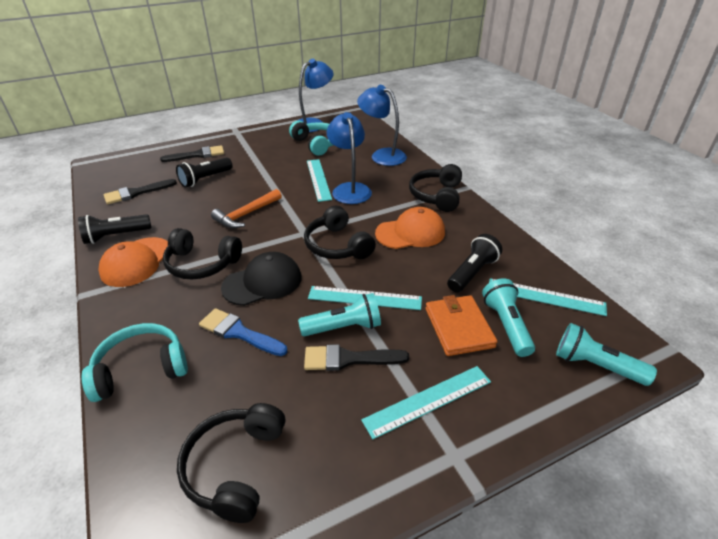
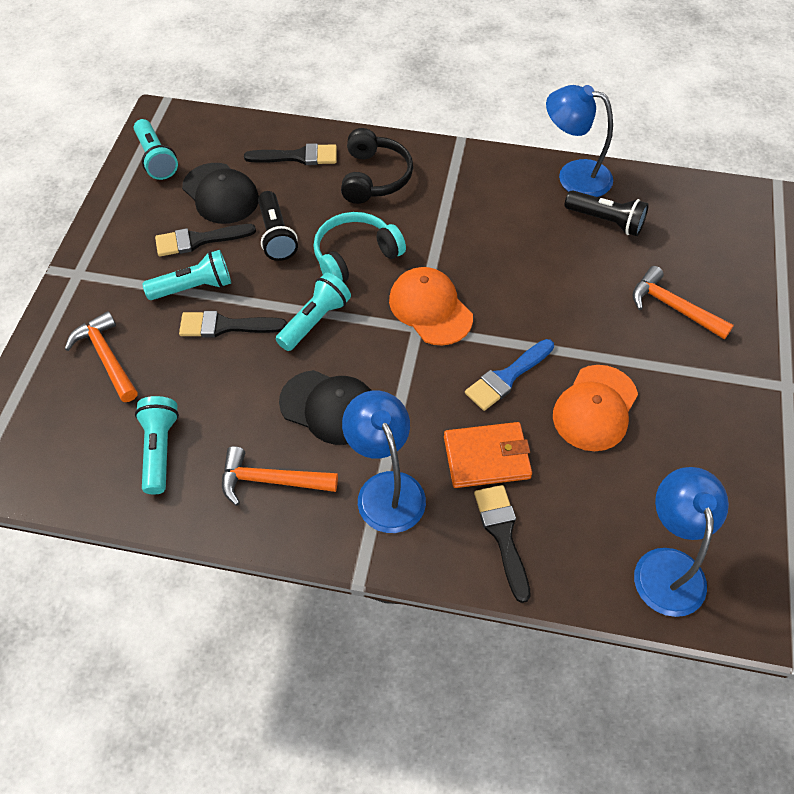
black brush: [104,179,177,204] [160,145,224,162] [304,344,409,371] = 3 -> [155,224,256,257] [179,311,287,337] [244,143,337,165] [474,485,531,603] = 4
black cap: [221,252,301,306] = 1 -> [182,163,259,224] [279,370,372,445] = 2
black flashlight: [78,214,151,244] [176,157,233,188] [447,234,502,292] = 3 -> [258,191,298,261] [564,190,649,236] = 2
black headphones: [163,228,242,279] [177,403,285,523] [304,206,376,259] [409,164,462,212] = 4 -> [341,128,413,204] = 1
orange hammer: [211,189,282,228] = 1 -> [65,311,138,402] [222,446,338,506] [632,266,734,339] = 3
turquoise flashlight: [298,293,381,336] [482,278,535,357] [556,323,657,386] = 3 -> [134,119,178,180] [135,396,179,495] [142,250,231,300] [276,273,351,351] = 4
turquoise headphones: [82,323,188,402] [289,121,333,156] = 2 -> [314,212,406,283] = 1
turquoise ruler: [307,159,332,202] [308,286,422,310] [361,366,491,439] [489,278,607,316] = 4 -> none = 0

